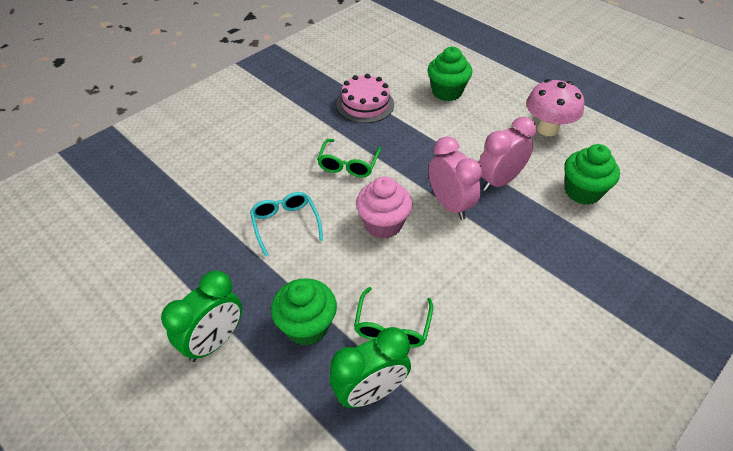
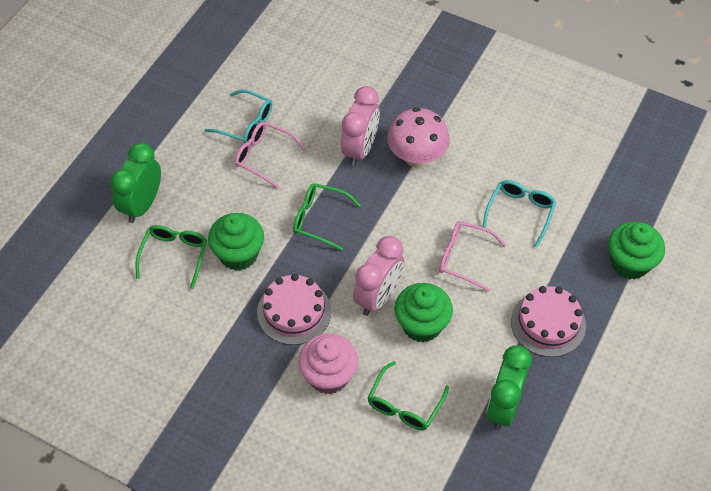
green glasses: [317,139,381,178] [354,287,433,347] = 2 -> [136,225,207,289] [293,183,361,251] [368,361,449,430] = 3
pink cake: [336,74,394,123] = 1 -> [257,274,331,345] [511,286,586,357] = 2
pink glasses: none = 0 -> [235,122,306,188] [439,221,506,292] = 2
turquoise glasses: [250,192,323,257] = 1 -> [204,90,272,143] [483,180,556,247] = 2

